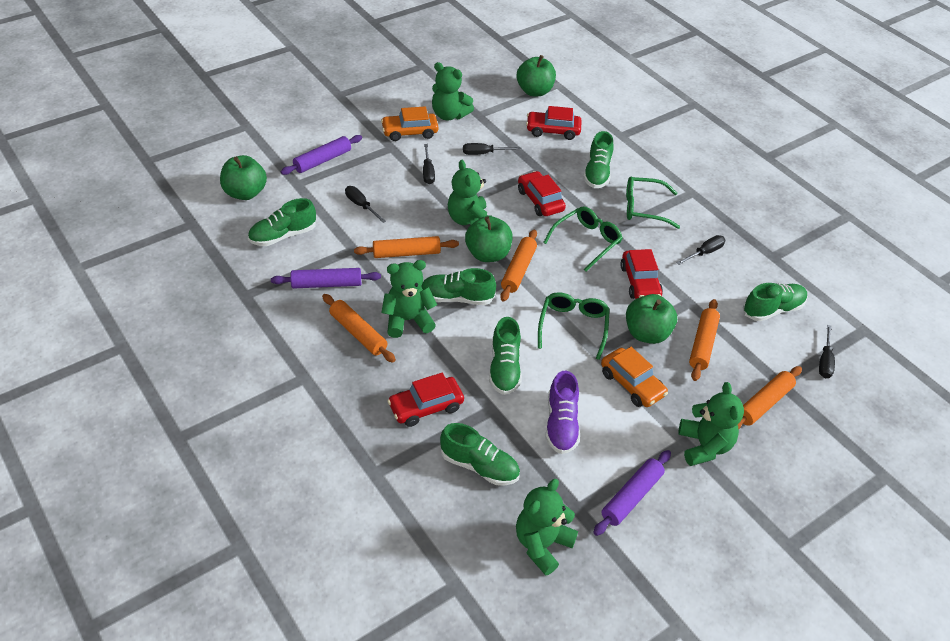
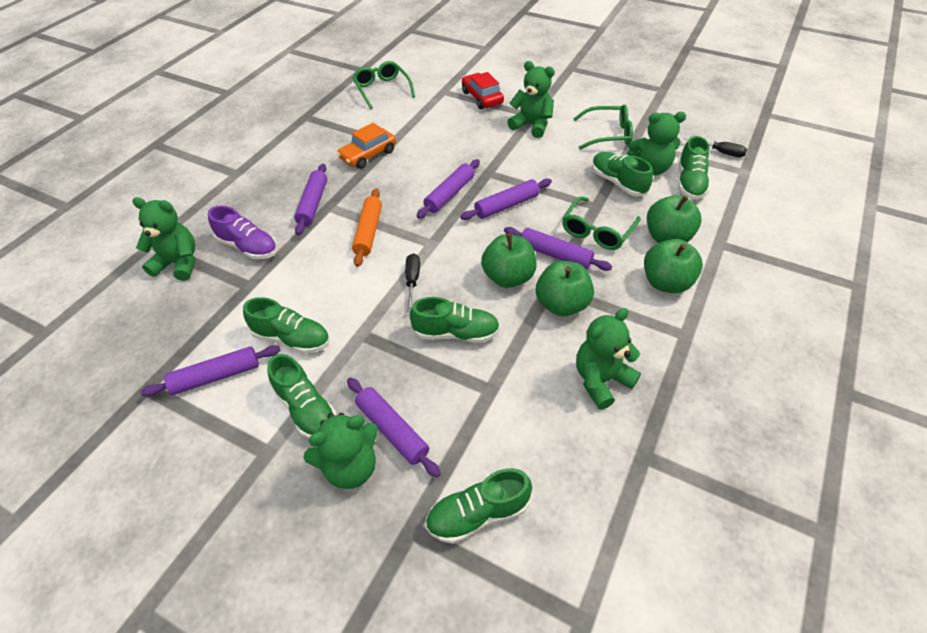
black screwdriver: [345,186,386,223] [423,144,435,184] [463,143,521,155] [676,235,725,265] [819,325,835,378] = 5 -> [405,253,420,312] [684,137,747,157] = 2
orange car: [381,106,438,141] [601,347,668,407] = 2 -> [337,123,396,169] = 1
orange rolling pin: [322,294,396,363] [354,236,459,258] [500,230,537,302] [689,299,720,381] [738,366,802,429] = 5 -> [352,188,382,267] = 1
purple rolling pin: [271,268,381,289] [281,135,362,175] [593,450,671,536] = 3 -> [140,345,281,397] [294,164,327,235] [347,378,441,477] [417,159,480,219] [460,179,552,220] [504,227,612,271] = 6
red car: [387,373,464,427] [518,171,566,216] [526,106,581,140] [620,249,663,299] = 4 -> [462,72,504,109] = 1

